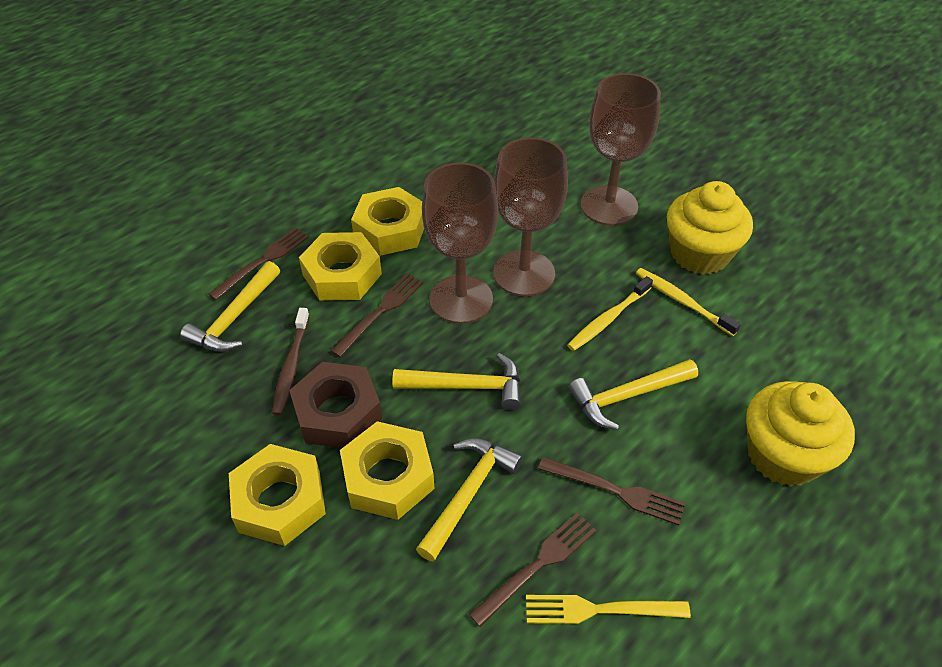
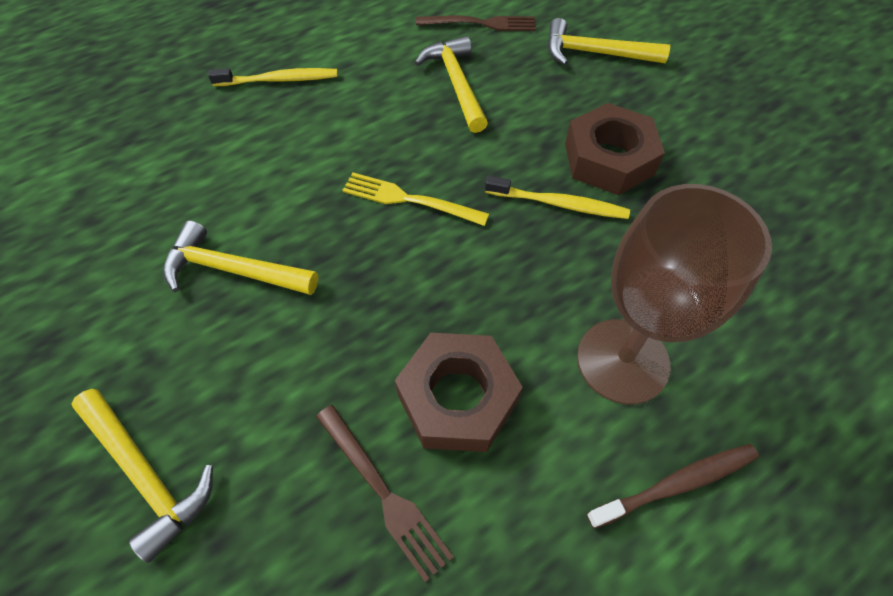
brown fork: [208,228,309,300] [331,273,423,357] [469,512,596,627] [538,457,685,525] = 4 -> [316,405,454,582] [416,16,536,31] = 2
brown goblet: [422,162,498,324] [494,137,568,296] [580,73,661,226] = 3 -> [577,184,772,404] = 1
brown nut: [289,362,382,448] = 1 -> [395,333,523,452] [565,103,665,195] = 2
yellow cupcake: [667,181,753,274] [746,381,855,487] = 2 -> none = 0
yellow nut: [229,444,326,546] [299,232,382,301] [340,421,435,520] [351,187,424,256] = 4 -> none = 0

